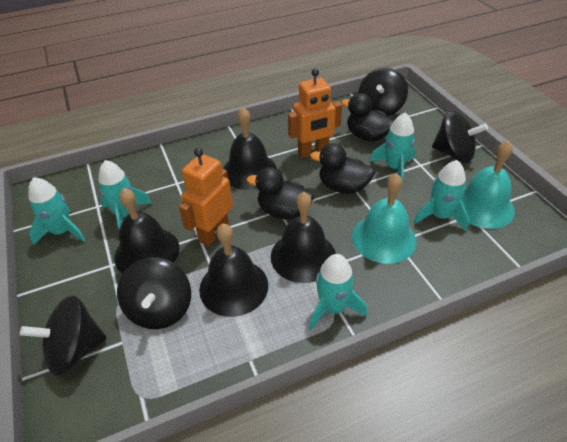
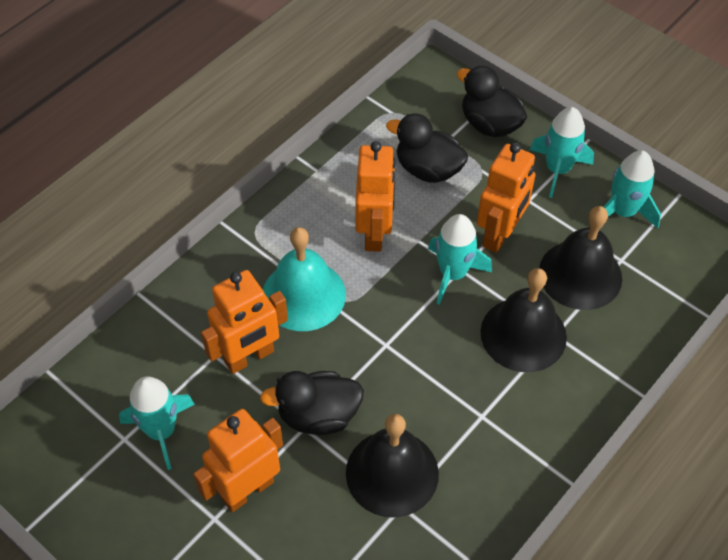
black bell: [114,188,179,273] [199,223,268,317] [223,107,277,190] [271,192,336,283] = 4 -> [346,414,439,518] [480,268,567,372] [539,206,622,310] = 3
black spinning top: [20,295,106,375] [117,258,191,329] [359,67,408,116] [432,111,488,163] = 4 -> none = 0
orange robot: [179,148,233,246] [288,69,342,158] = 2 -> [193,409,283,512] [201,270,288,374] [355,141,396,252] [477,142,536,253] = 4
turquoise bell: [352,173,416,264] [461,140,515,229] = 2 -> [263,227,346,331] = 1
turquoise rocket: [28,177,86,245] [98,160,152,229] [309,254,367,330] [369,113,416,183] [413,160,469,231] = 5 -> [119,376,195,470] [428,214,492,305] [530,107,594,198] [603,150,661,228] = 4

